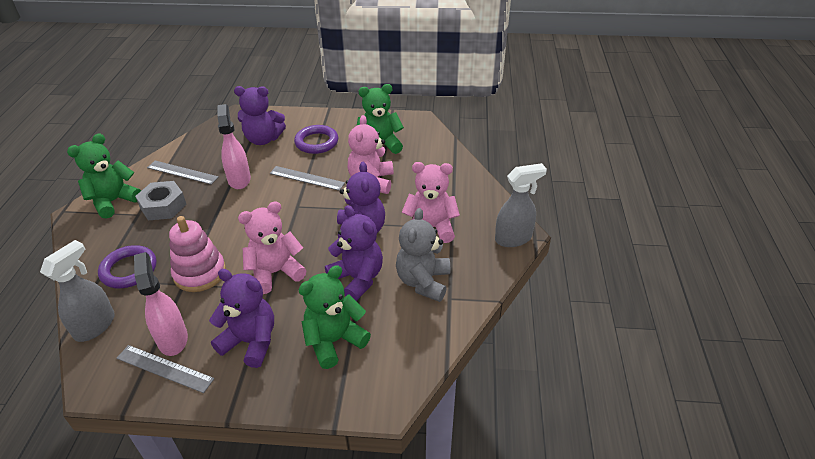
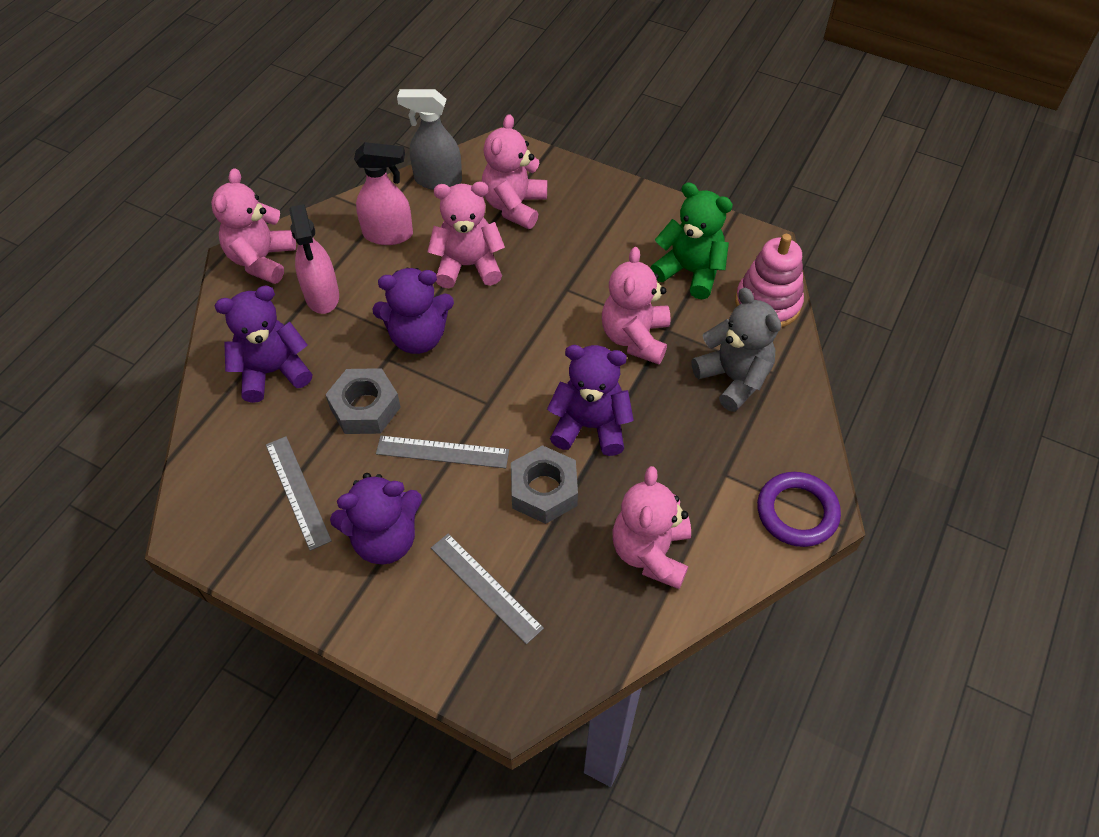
green teddy bear: [67,133,141,219] [298,265,371,369] [357,84,404,154] = 3 -> [650,182,733,299] = 1
grey nut: [135,181,187,220] = 1 -> [325,368,401,434] [511,445,578,524] = 2
grey spray bottle: [40,240,115,342] [495,163,547,247] = 2 -> [397,89,462,190] = 1
pink teddy bear: [238,201,307,294] [348,115,394,194] [402,162,460,243] = 3 -> [211,168,296,284] [428,182,505,288] [482,114,547,229] [602,247,671,365] [613,466,691,589] = 5
purple ring: [98,245,156,288] [294,125,338,154] = 2 -> [757,472,841,547] = 1

